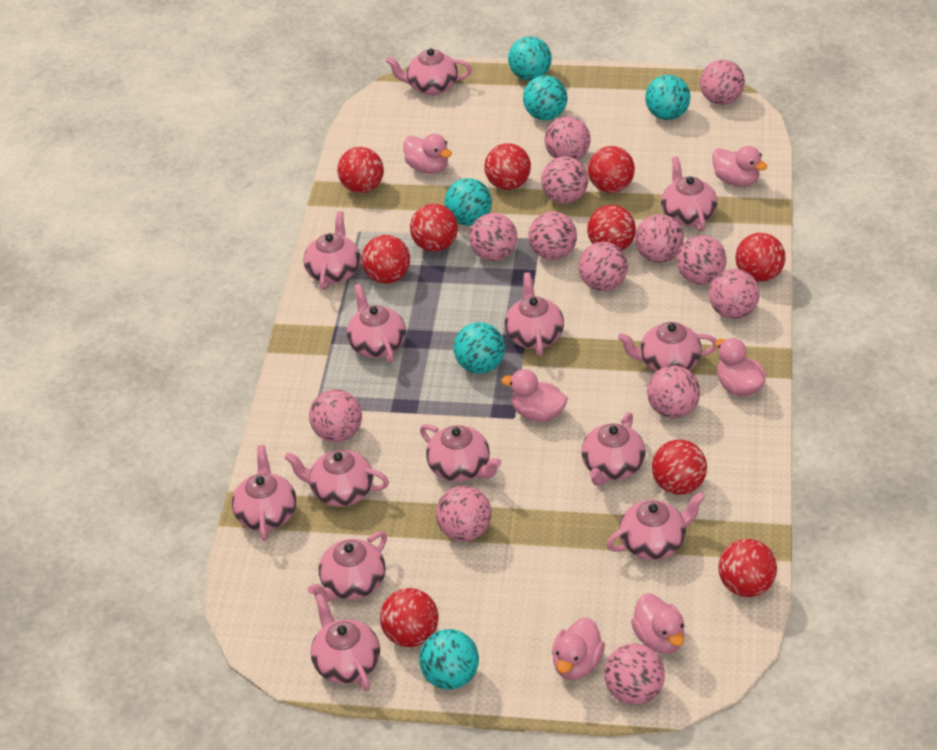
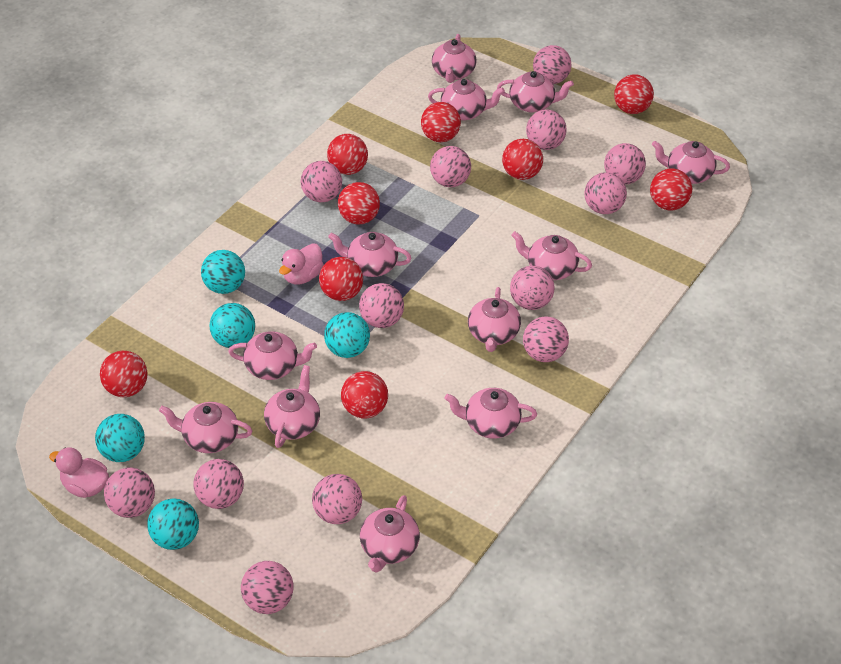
pink duck: [404,134,452,174] [501,369,568,422] [552,617,605,680] [631,593,685,654] [712,146,767,187] [715,338,766,396] = 6 -> [49,447,109,498] [279,243,324,285] = 2
pink teapot: [232,445,297,541] [284,450,389,507] [303,211,361,290] [308,531,387,602] [311,593,380,691] [347,284,406,363] [386,48,472,95] [420,424,502,482] [505,272,564,356] [581,412,646,486] [606,492,705,560] [618,322,717,372] [661,156,717,231] = 13 -> [159,402,252,453] [228,331,317,380] [264,365,320,448] [328,232,411,277] [360,495,420,573] [428,79,505,120] [432,34,476,83] [444,388,537,439] [468,287,521,352] [497,71,574,113] [511,231,592,280] [652,141,730,184] = 12
red ball: [337,147,384,193] [361,235,410,284] [380,588,438,647] [410,204,458,252] [484,143,531,190] [587,205,636,251] [588,146,635,193] [652,440,707,495] [718,539,777,597] [735,233,785,282] = 10 -> [100,351,148,397] [319,257,363,301] [327,134,368,175] [338,182,380,225] [341,371,388,418] [421,102,461,142] [502,139,543,180] [614,75,654,114] [650,168,692,210] = 9
turquoise ball: [419,629,479,690] [445,178,492,226] [454,322,505,374] [508,36,552,81] [523,75,568,120] [645,75,690,120] = 6 -> [95,414,145,462] [147,498,199,550] [201,250,245,294] [209,303,255,348] [324,312,370,358] = 5

